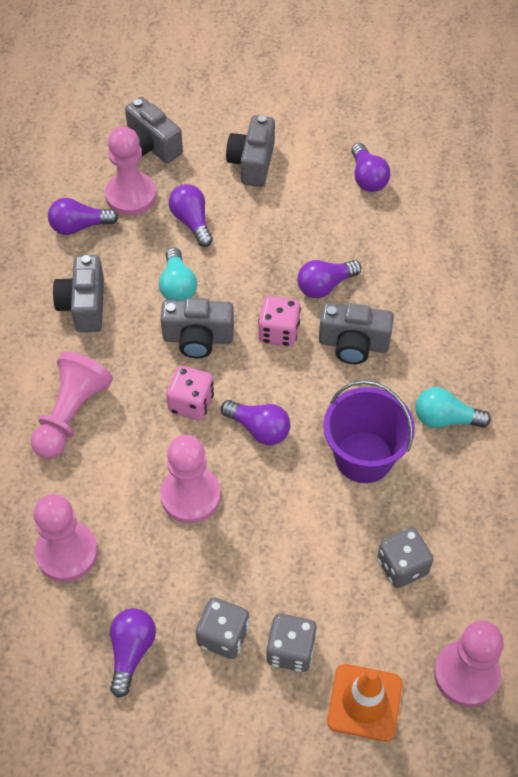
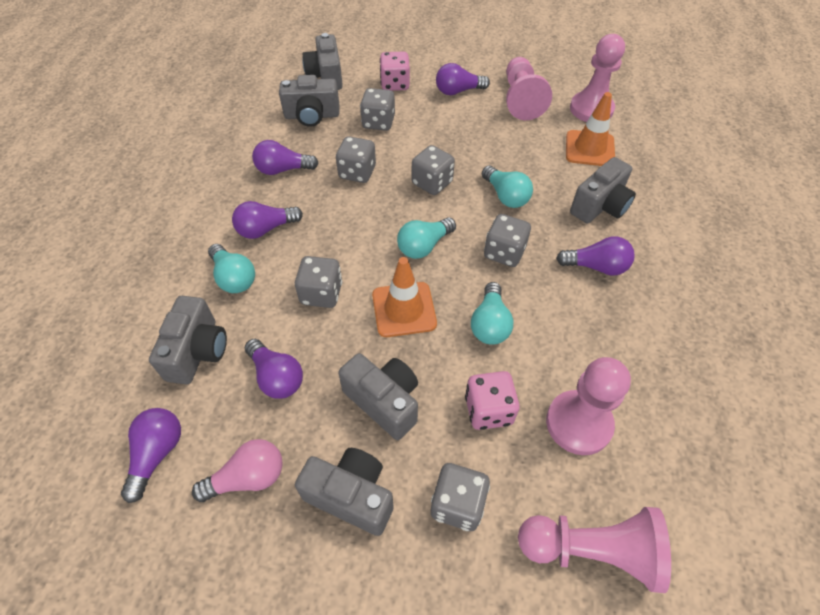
grey camera: [53,255,104,332] [125,97,183,163] [161,298,234,358] [226,115,275,187] [319,303,394,364] = 5 -> [149,296,227,384] [279,75,339,127] [295,448,394,536] [302,33,343,90] [338,353,418,440] [570,157,636,223] = 6
grey dice: [196,597,249,659] [266,613,317,672] [377,527,433,588] = 3 -> [295,256,342,308] [336,136,376,183] [360,88,395,131] [412,145,455,195] [431,463,490,531] [484,214,531,267] = 6
orange traffic cone: [327,664,403,741] = 1 -> [372,257,437,337] [566,92,615,166] = 2
pink light bulb: none = 0 -> [192,439,283,502] = 1
pink pawn: [31,351,113,459] [33,494,98,582] [105,126,157,215] [160,435,221,523] [434,621,504,707] = 5 -> [506,57,552,120] [518,507,671,593] [546,357,631,455] [570,34,625,122] = 4
purple bucket: [323,380,415,483] = 1 -> none = 0
turquoise light bulb: [159,248,197,300] [415,387,491,428] = 2 -> [208,244,255,293] [397,218,456,259] [471,282,514,345] [482,165,533,208] = 4

